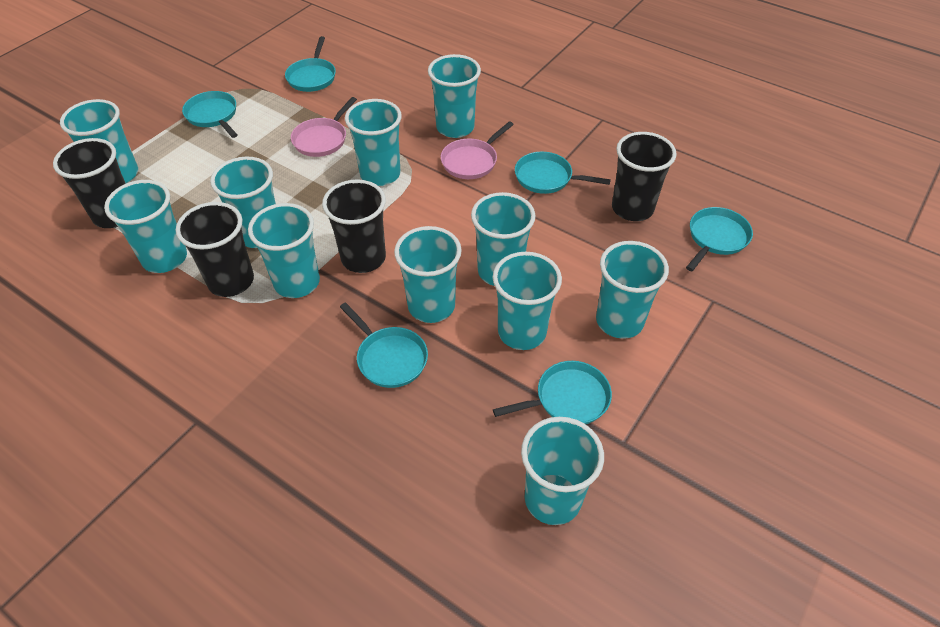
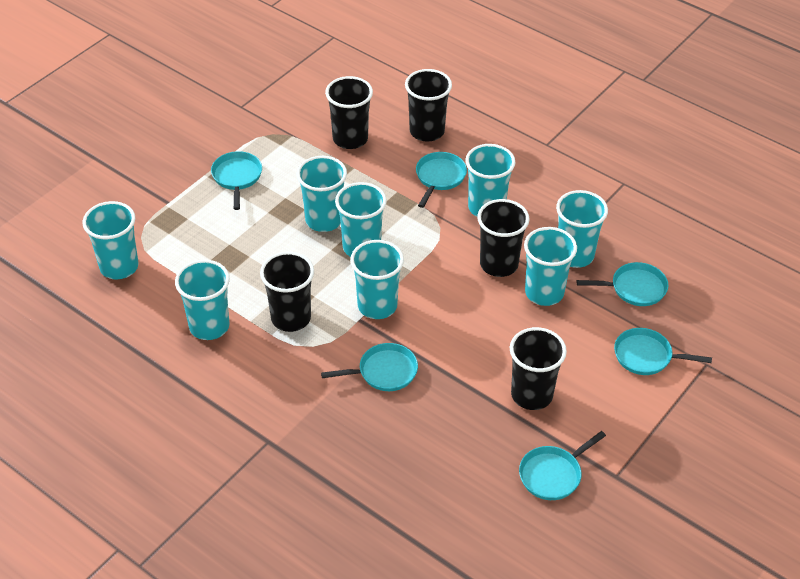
black cup: [53,138,126,228] [176,202,254,297] [322,180,386,273] [612,132,677,221] = 4 -> [260,252,314,332] [325,76,373,149] [405,69,452,142] [477,199,529,277] [510,327,567,410] = 5
pink pan: [291,97,357,157] [441,121,514,179] = 2 -> none = 0
turquoise cup: [60,99,138,183] [104,180,187,273] [210,156,276,248] [248,203,320,298] [345,99,402,186] [394,226,462,323] [428,54,481,138] [471,192,536,286] [493,252,562,350] [521,417,604,525] [596,241,669,339] = 11 -> [82,201,139,279] [175,260,230,340] [296,156,347,232] [335,182,387,257] [350,240,404,319] [465,144,516,217] [524,227,577,306] [556,190,608,268] = 8

